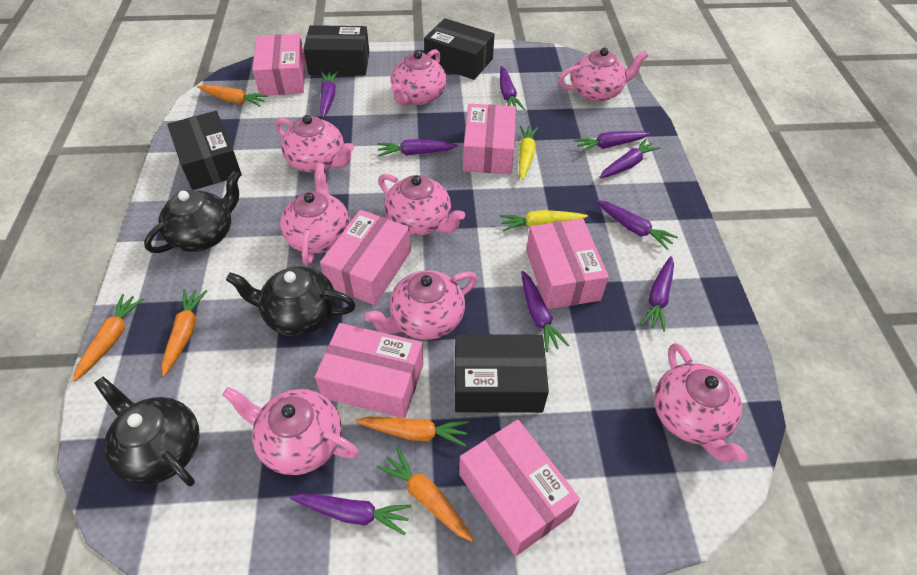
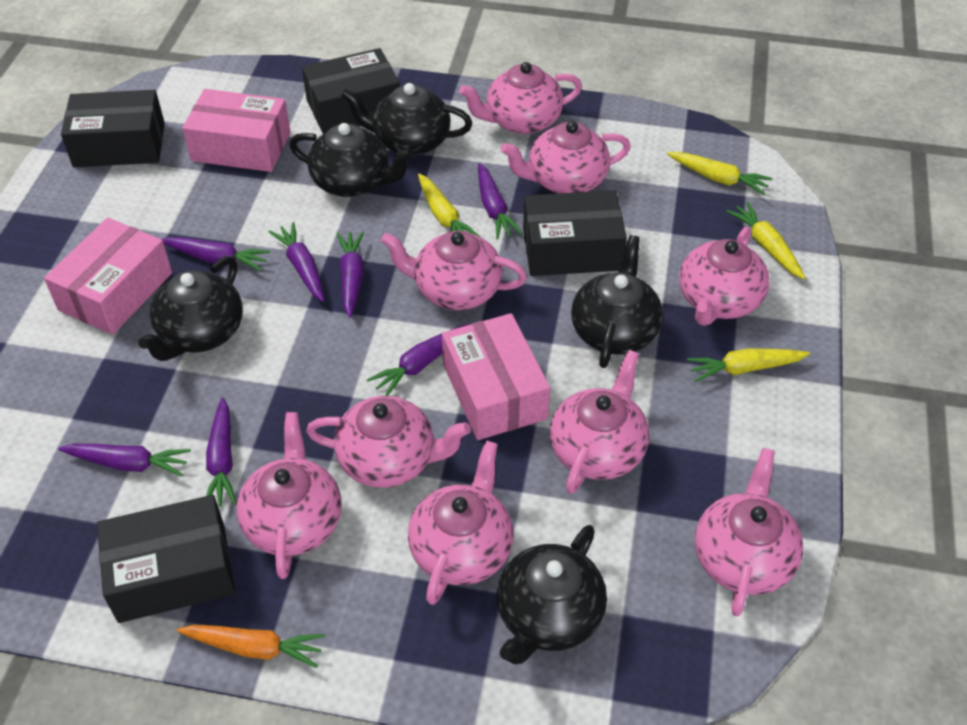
black teapot: [94,376,200,486] [144,171,240,253] [226,267,356,336] = 3 -> [138,256,243,361] [289,123,414,197] [341,83,472,156] [497,525,607,665] [571,235,663,368] = 5
orange carrot: [73,294,144,382] [162,289,207,376] [197,85,268,107] [356,417,469,447] [377,447,473,542] = 5 -> [177,625,325,668] = 1
pink box: [253,34,305,95] [315,323,423,418] [320,210,411,305] [459,419,580,556] [463,104,516,174] [526,219,609,309] = 6 -> [44,218,172,335] [182,89,290,172] [442,313,550,440] = 3
pink teapot: [222,387,359,475] [275,115,354,172] [280,163,350,265] [365,270,478,340] [378,174,465,236] [391,49,447,106] [558,48,648,102] [654,343,748,462] = 8 -> [237,412,342,579] [306,396,471,488] [381,231,527,310] [408,441,513,605] [459,62,582,134] [501,121,631,194] [550,350,649,494] [679,227,769,326] [695,448,803,616] = 9
purple carrot: [290,493,412,535] [320,71,339,118] [377,139,458,157] [500,66,525,111] [521,271,569,352] [574,131,650,152] [596,200,678,250] [599,138,661,178] [641,256,674,332] = 9 -> [58,443,191,476] [162,237,271,271] [206,398,237,507] [268,222,324,302] [336,231,364,318] [367,324,471,396] [478,163,523,239] = 7
yellow carrot: [499,210,588,232] [519,125,538,180] = 2 -> [418,174,480,237] [667,152,773,195] [687,348,810,382] [726,202,805,279] = 4

